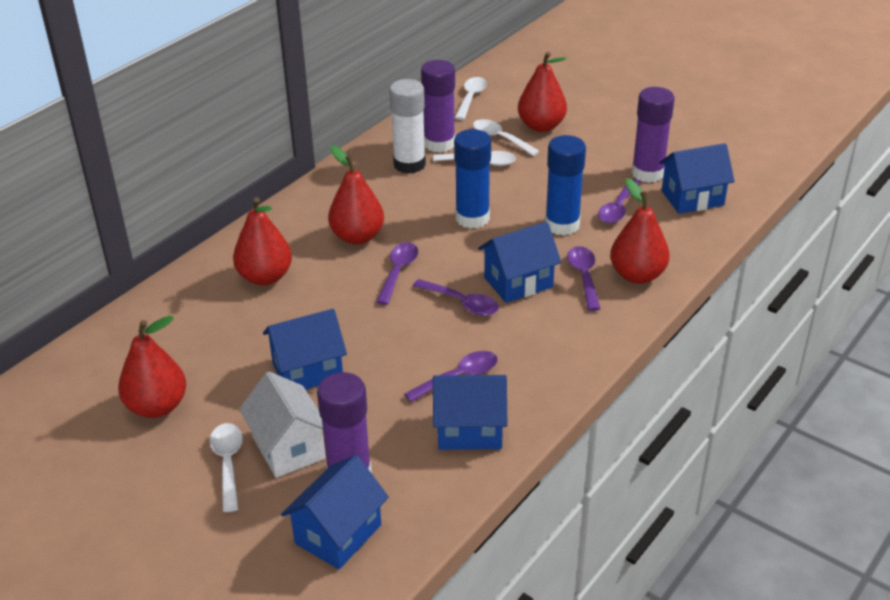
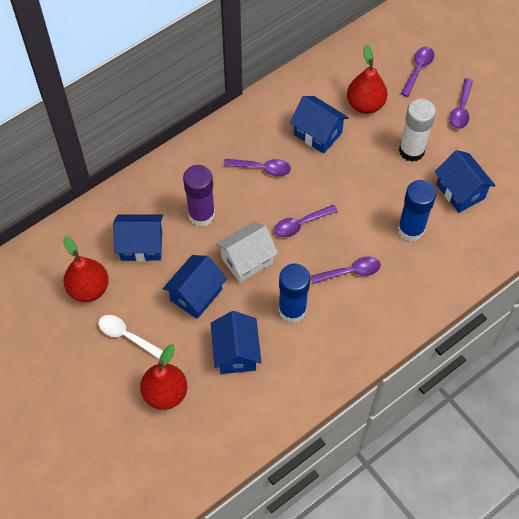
purple glue stick: [317,372,372,473] [421,60,455,153] [631,87,675,183] = 3 -> [183,165,215,227] = 1
red pear: [118,316,186,418] [233,197,292,286] [328,145,384,245] [518,52,567,132] [610,178,670,284] = 5 -> [63,237,109,302] [140,344,187,410] [347,45,387,114] = 3
white spoon: [209,423,243,512] [433,151,516,166] [455,77,487,120] [473,119,540,156] = 4 -> [98,315,163,359] = 1

